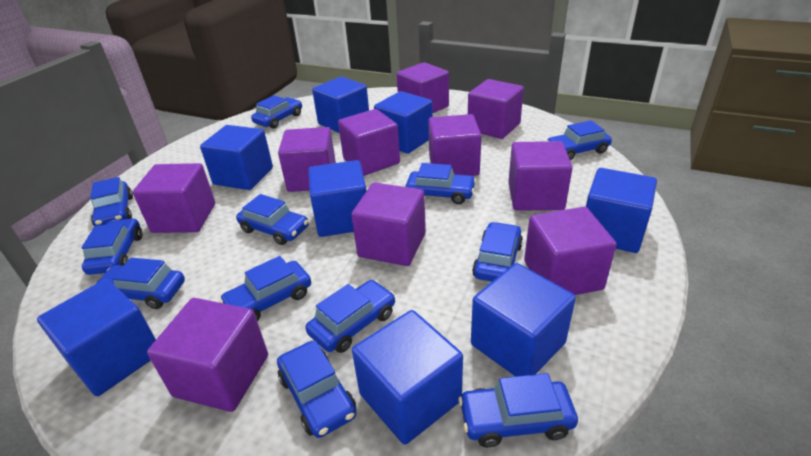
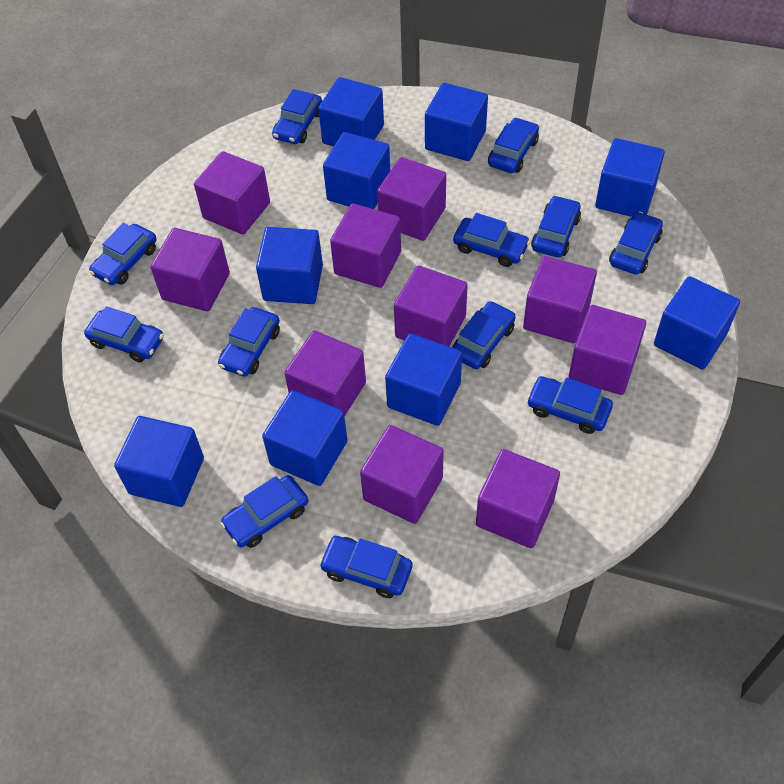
blue cube: [37,279,156,396] [200,125,273,190] [308,160,366,237] [312,77,369,133] [352,310,463,445] [374,91,433,154] [471,263,576,376] [586,168,657,253] = 8 -> [114,416,204,507] [256,227,323,304] [262,390,347,486] [318,77,384,146] [323,132,390,209] [385,333,462,426] [425,83,488,161] [595,138,665,217] [654,276,740,370] = 9

